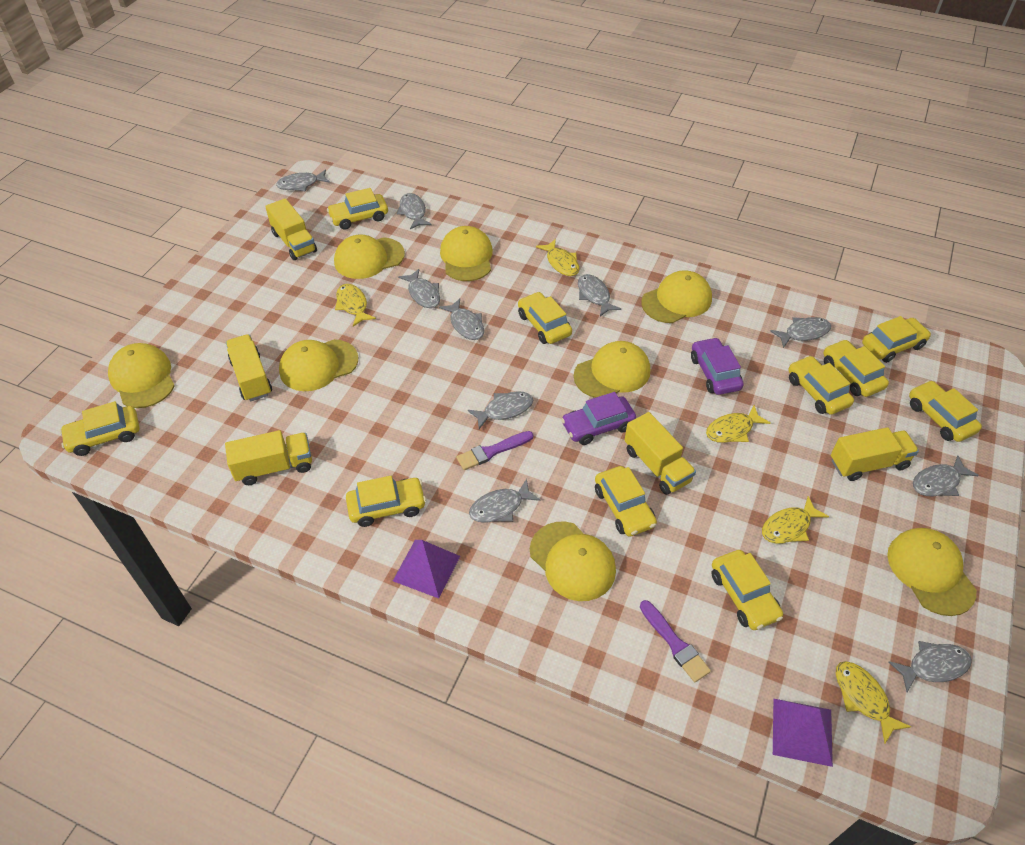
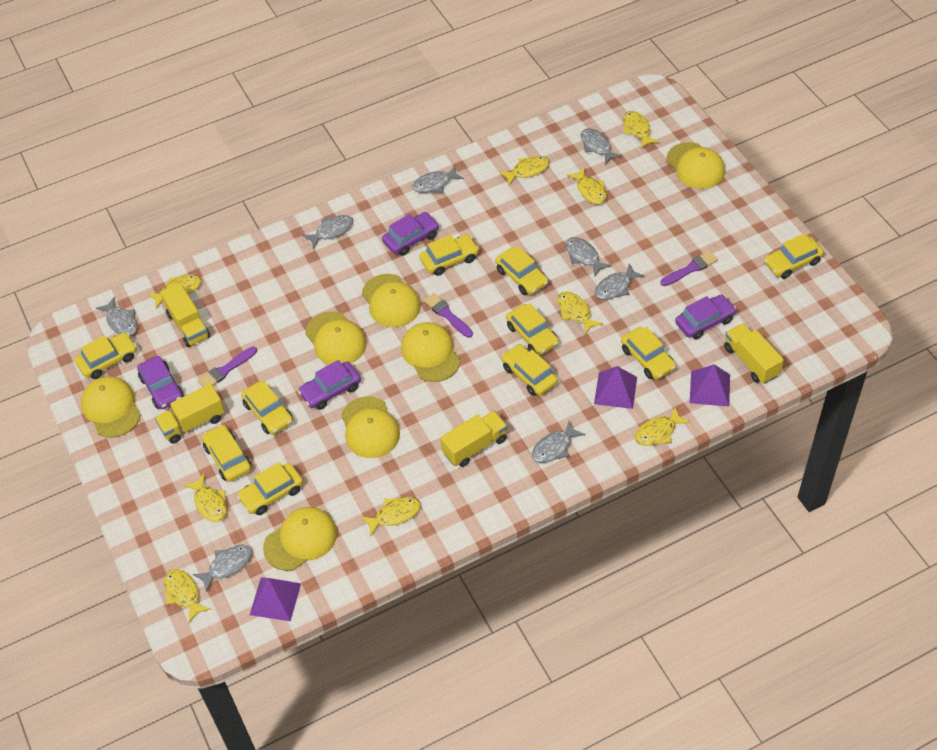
grey fish: [276,169,330,191] [397,193,432,229] [398,269,440,308] [439,299,484,340] [468,391,533,429] [469,479,541,523] [578,274,621,317] [770,317,831,348] [889,641,972,692] [913,455,979,497] = 10 -> [96,297,137,336] [193,545,252,592] [302,215,354,249] [412,165,464,193] [532,421,585,463] [565,237,612,276] [581,128,622,165] [595,264,644,300] = 8
purple brush: [456,431,533,470] [640,600,711,682] = 2 -> [198,346,257,387] [424,293,473,338] [660,251,718,286] = 3
purple car: [561,392,636,445] [691,337,744,395] = 2 -> [137,356,184,409] [298,360,361,410] [382,212,439,256] [675,295,736,340] = 4
purple pyramid: [393,540,460,598] [773,699,833,767] = 2 -> [250,577,301,621] [594,366,637,409] [690,364,730,407] = 3
yellow cap: [108,343,175,408] [279,339,358,391] [334,235,405,279] [440,226,493,281] [530,522,616,601] [574,341,650,398] [641,270,712,323] [887,528,976,616] = 8 -> [81,376,141,438] [263,507,337,571] [305,311,367,365] [341,396,400,458] [362,274,421,327] [401,322,461,382] [666,142,725,189] = 7
yellow fish: [335,284,376,327] [536,239,579,276] [706,405,770,443] [762,496,829,544] [836,661,911,743] = 5 -> [147,275,201,308] [164,569,211,623] [184,473,227,522] [360,497,421,537] [499,156,550,185] [558,292,603,334] [567,167,607,205] [623,111,660,148] [635,406,690,446] = 9
yellow truck: [225,430,312,485] [226,334,272,402] [265,198,317,260] [625,412,696,495] [831,427,919,481] = 5 -> [155,384,225,444] [160,283,211,347] [440,411,507,467] [724,323,784,384] = 4

